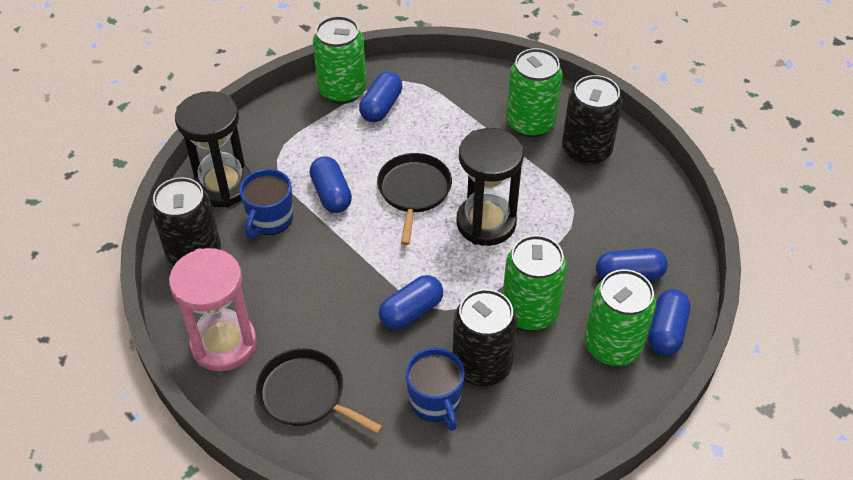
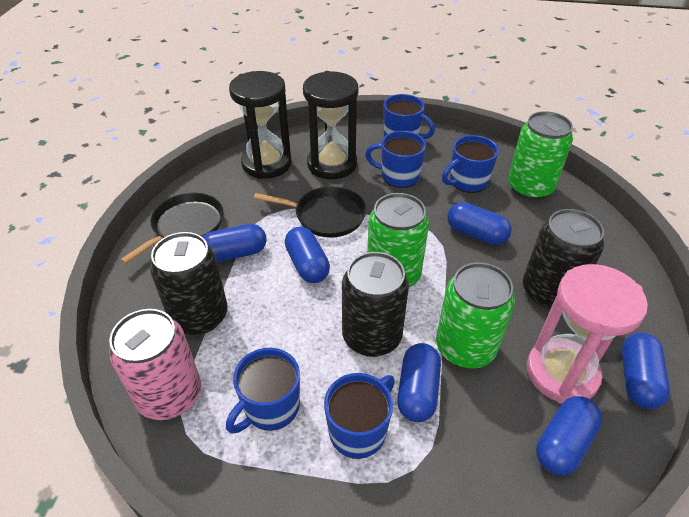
blue capsule: [310,156,352,213] [359,71,402,122] [379,275,443,330] [596,248,668,281] [648,289,690,356] = 5 -> [202,224,267,262] [285,227,330,283] [397,343,441,422] [447,202,512,245] [536,396,602,475] [622,332,670,409] = 6
blue mug: [240,169,293,239] [405,348,465,431] = 2 -> [226,348,300,434] [324,373,395,459] [365,131,426,188] [383,94,435,139] [442,135,499,193] = 5
green can: [313,16,366,104] [503,235,567,331] [506,48,563,138] [584,269,656,366] = 4 -> [367,193,429,287] [436,262,515,369] [508,111,573,200] = 3
pink can: none = 0 -> [109,309,201,420] = 1

